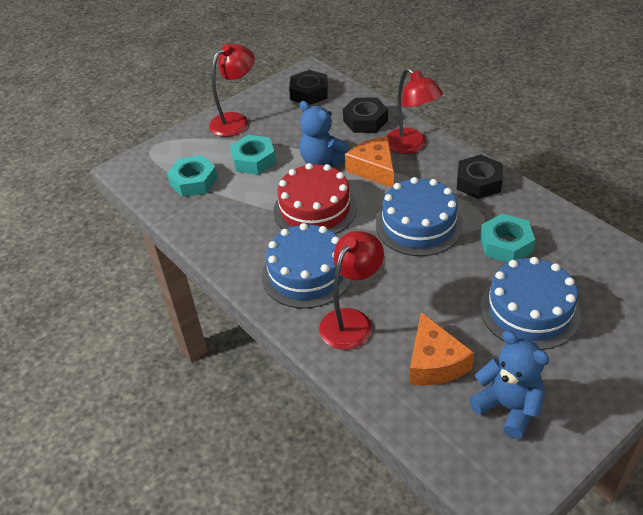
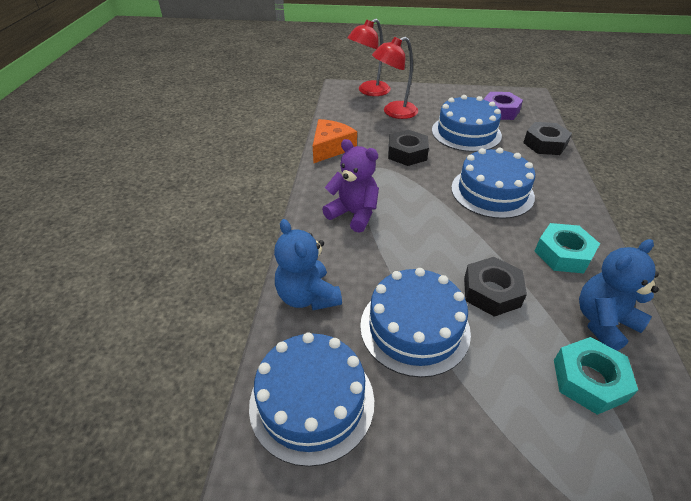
blue cake: [262,223,351,309] [376,177,463,256] [480,257,581,350] = 3 -> [249,332,374,467] [360,268,471,377] [432,95,502,152] [451,148,535,219] = 4
orange cheese: [345,137,394,188] [409,312,474,386] = 2 -> [313,119,357,163] = 1
purple nut: none = 0 -> [483,92,523,120] = 1
purple teddy bear: none = 0 -> [322,139,379,233] = 1
red cake: [273,163,357,234] = 1 -> none = 0
red lamp: [209,44,254,137] [319,231,384,350] [386,68,443,154] = 3 -> [347,19,391,96] [372,37,418,119] = 2
turquoise nut: [167,155,218,197] [230,135,276,175] [480,213,535,263] = 3 -> [534,223,600,274] [554,337,638,415] = 2

